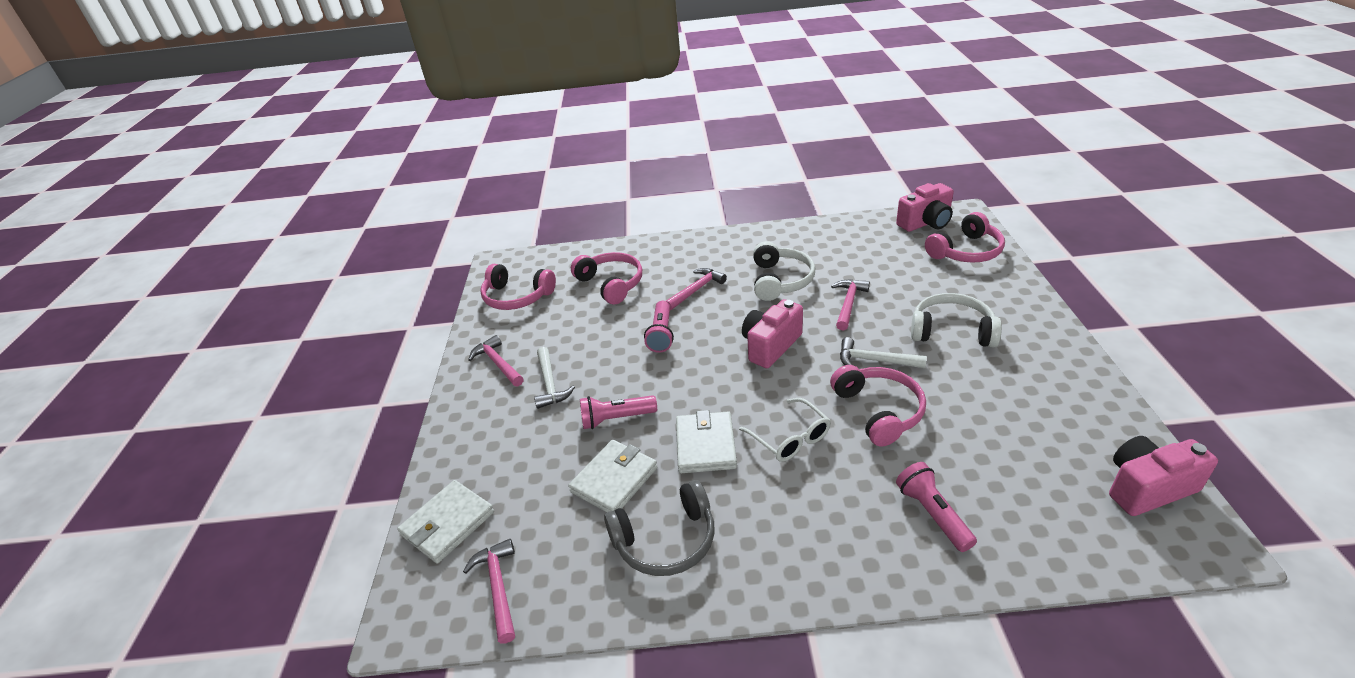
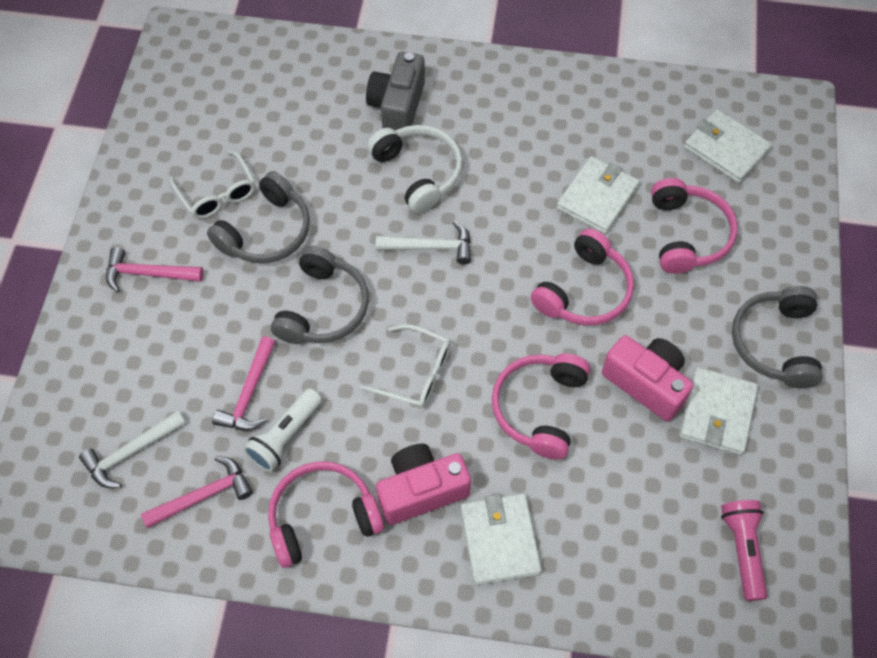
grey camera: none = 0 -> [366,52,425,131] = 1
grey headphones: [604,480,715,576] = 1 -> [207,171,310,263] [271,246,369,344] [732,286,823,388] = 3
pink camera: [742,299,803,368] [896,183,954,232] [1109,436,1218,516] = 3 -> [376,444,471,525] [602,335,693,421] = 2
pink flashlight: [580,395,657,429] [644,301,674,353] [896,462,977,552] = 3 -> [721,500,767,601] = 1
pink hammer: [463,539,515,643] [468,335,524,386] [666,268,727,310] [831,279,870,331] = 4 -> [106,247,203,293] [141,456,253,528] [212,336,275,431] = 3
white flashlight: none = 0 -> [243,388,322,472] = 1
white glasses: [739,398,831,462] = 1 -> [170,150,256,219] [360,324,451,408] = 2
white headphones: [753,241,816,301] [911,293,1002,347] = 2 -> [367,125,463,214] = 1
white wallet: [397,480,494,564] [568,440,657,512] [676,410,737,473] = 3 -> [460,494,542,585] [556,156,640,234] [679,367,758,455] [684,109,772,183] = 4

